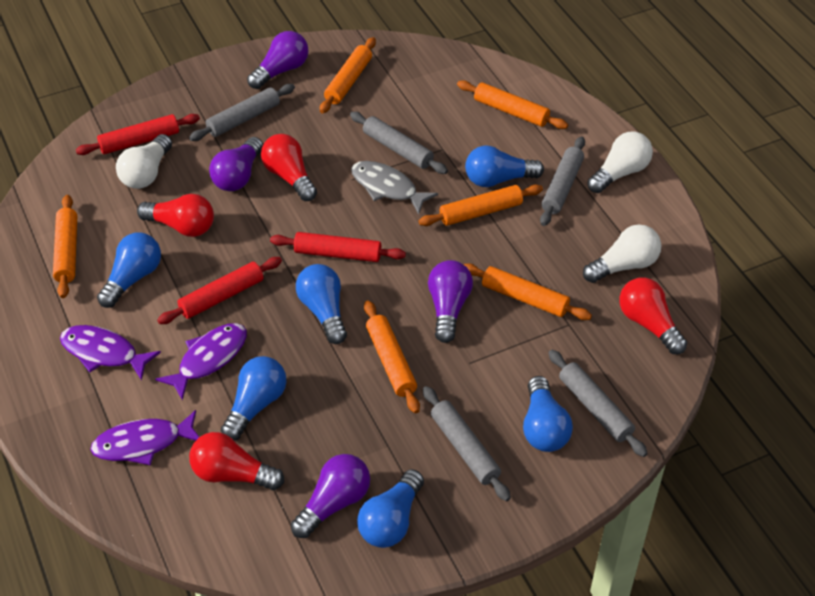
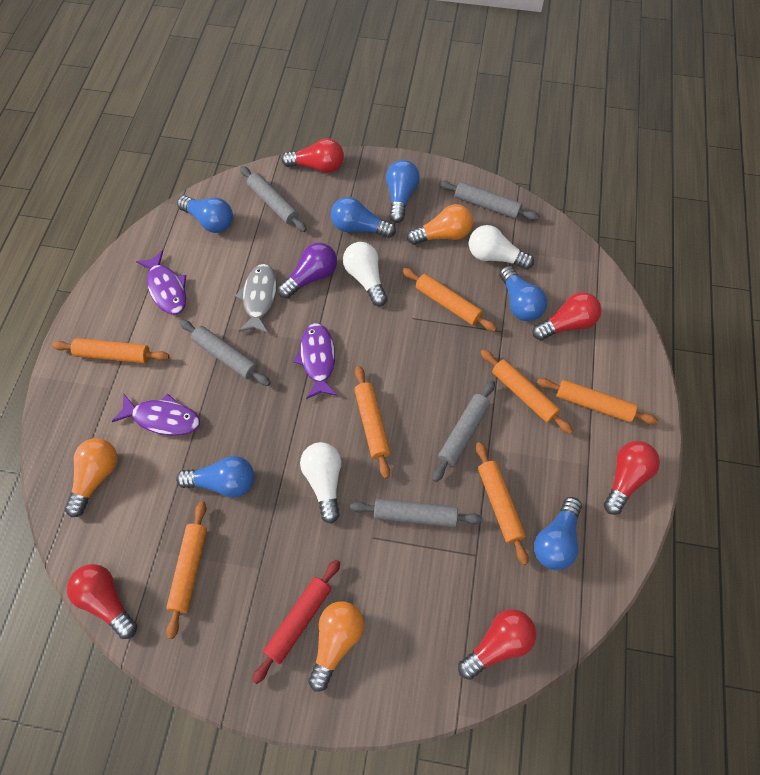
orange light bulb: none = 0 -> [65,438,118,517] [308,601,364,692] [407,204,473,245] = 3
orange rolling pin: [53,195,77,298] [320,37,376,113] [364,300,420,413] [419,184,543,226] [457,80,568,129] [463,263,592,320] = 6 -> [52,338,169,363] [166,501,207,639] [354,366,390,479] [402,268,497,332] [476,442,529,565] [480,349,573,434] [537,378,658,425] = 7
purple light bulb: [209,137,263,191] [247,31,309,89] [291,454,370,538] [428,260,473,343] = 4 -> [278,243,337,298] = 1
red light bulb: [137,194,214,237] [189,432,284,490] [261,134,317,201] [619,278,687,354] = 4 -> [67,564,137,639] [281,138,344,173] [458,609,536,680] [533,292,601,340] [604,441,660,515] = 5
red rolling pin: [76,114,200,155] [157,257,282,324] [270,232,406,262] = 3 -> [252,559,340,684] = 1

